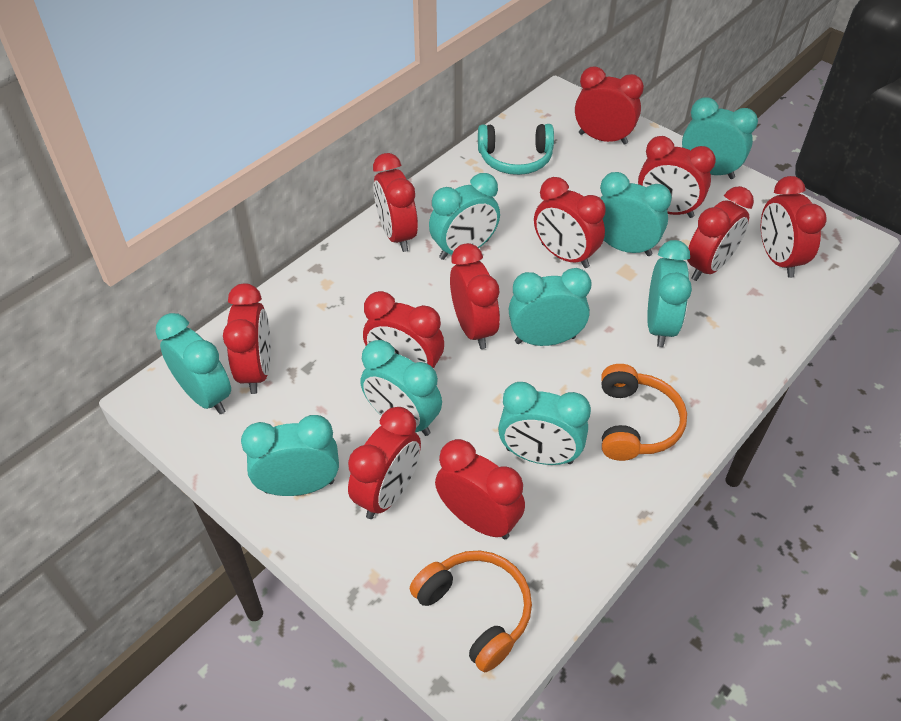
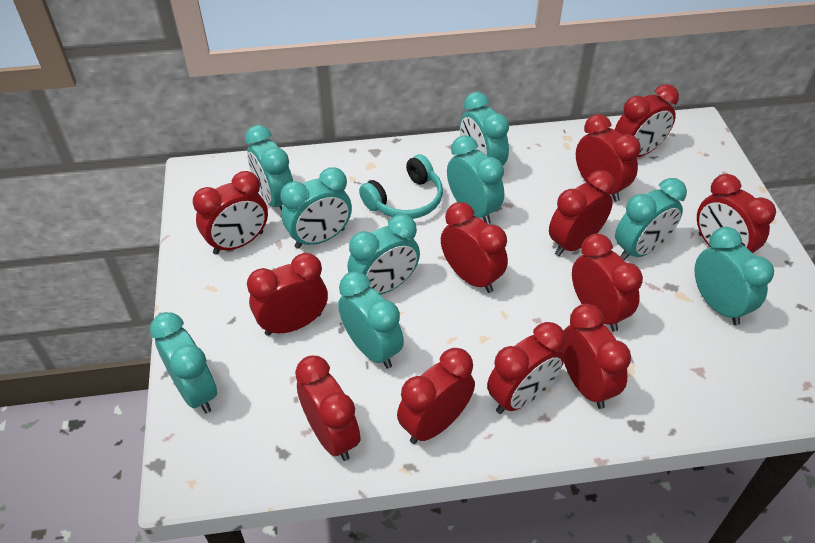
orange headphones: [410,550,532,672] [601,364,687,461] = 2 -> none = 0
red clock: [223,283,271,394] [348,407,421,519] [363,291,444,369] [373,153,418,252] [435,439,525,539] [450,243,500,349] [534,177,606,268] [575,67,644,145] [638,136,716,218] [687,186,754,281] [761,176,827,278] = 11 -> [193,171,268,255] [247,253,328,336] [295,356,360,461] [397,348,475,444] [441,202,508,293] [487,322,566,414] [549,170,615,256] [562,304,631,409] [572,234,643,332] [576,114,640,202] [615,84,679,157] [697,174,776,253] = 12

